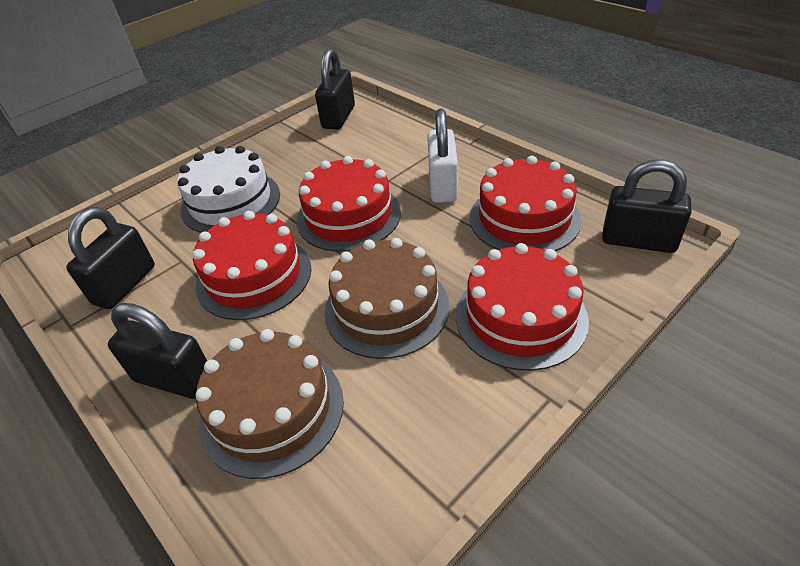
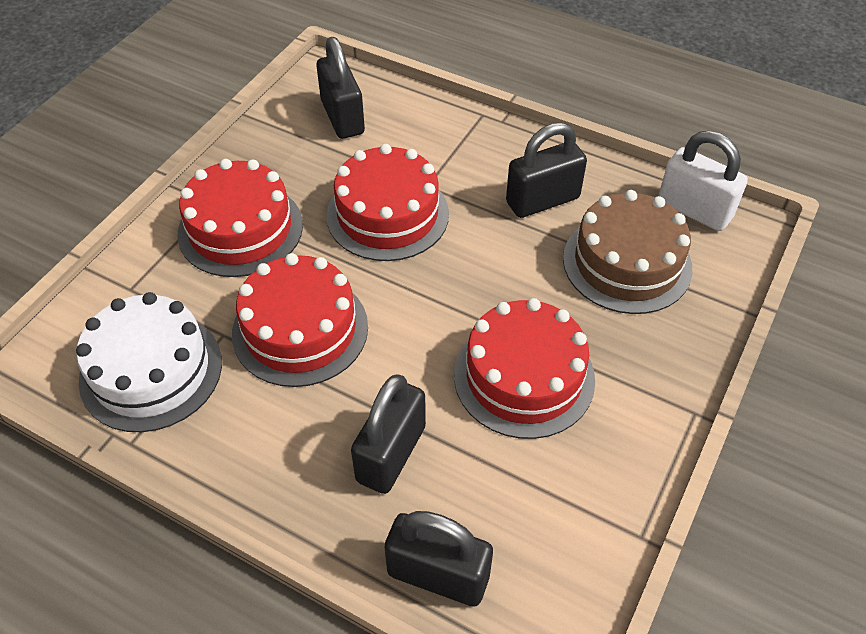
brown cake: [195,329,344,479] [324,238,449,359] = 2 -> [563,190,692,314] = 1

